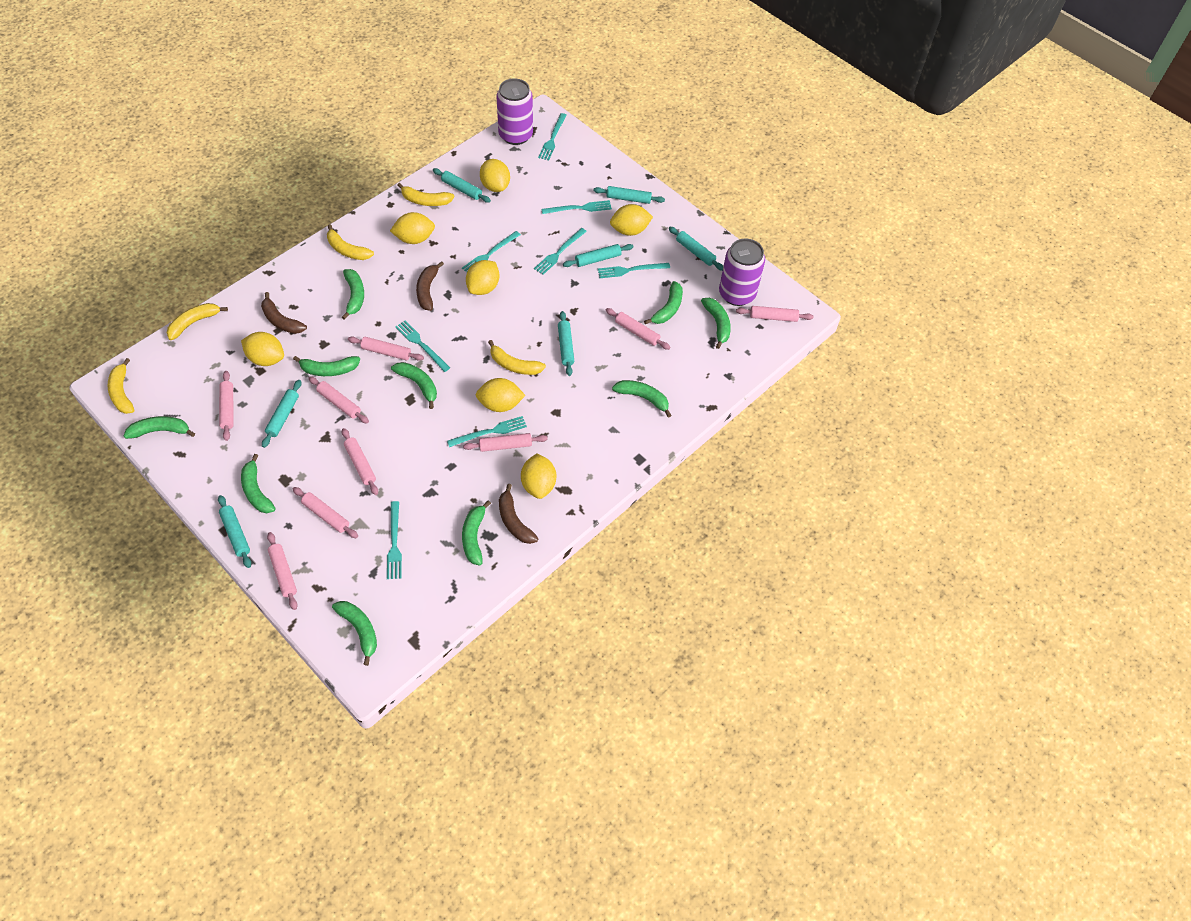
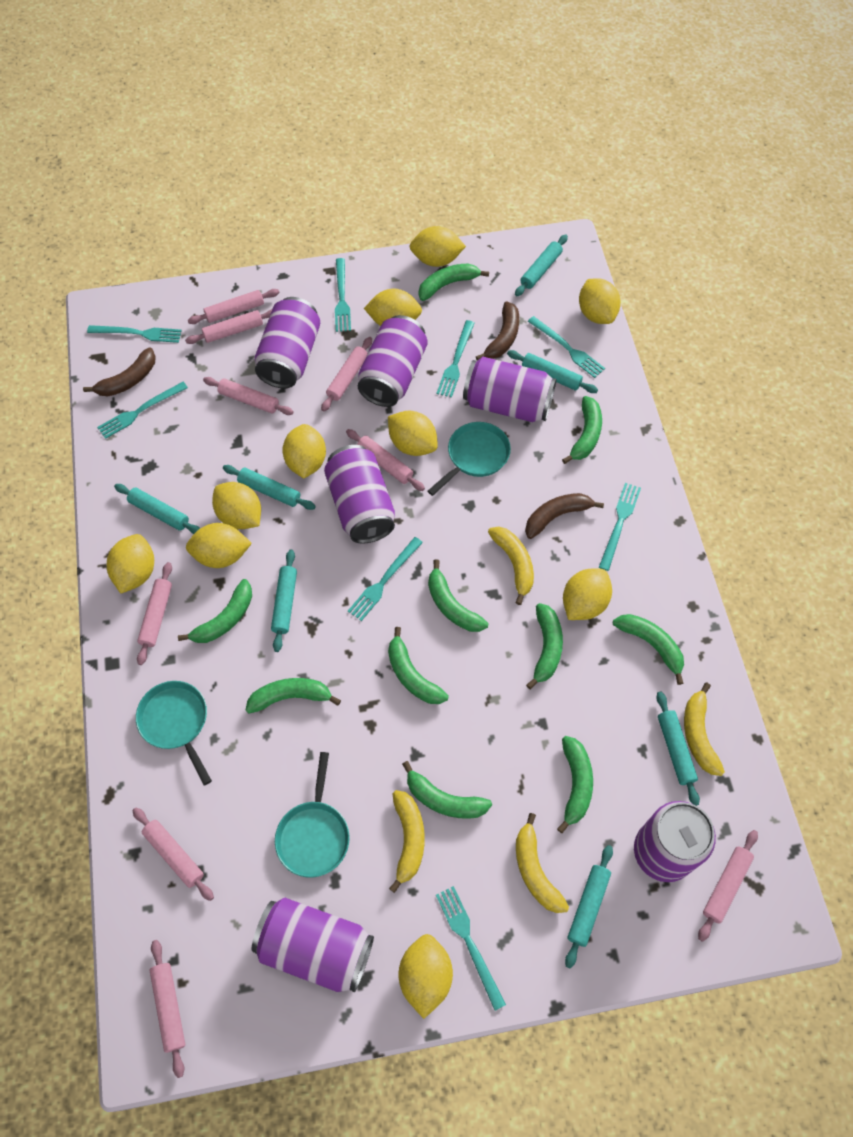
purple can: [497,78,533,145] [719,238,765,306] = 2 -> [252,898,374,992] [255,297,320,388] [324,445,395,544] [358,315,427,407] [463,357,557,422] [634,801,716,882] = 6
turquoise pan: none = 0 -> [136,681,212,785] [275,752,350,878] [428,422,511,496] = 3
yellow banana: [108,358,134,414] [167,303,228,340] [327,224,374,260] [397,183,454,206] [488,340,546,375] = 5 -> [389,790,425,893] [488,526,534,605] [516,813,569,913] [684,683,725,776] = 4
yellow lemon: [241,332,284,366] [390,212,435,244] [466,260,500,295] [476,378,526,412] [480,159,510,192] [521,453,556,499] [610,204,653,236] = 7 -> [107,534,154,593] [186,523,252,568] [212,482,261,529] [282,424,326,479] [364,289,422,326] [388,411,438,456] [398,934,453,1019] [409,226,466,267] [563,568,612,620] [579,278,621,324] = 10

